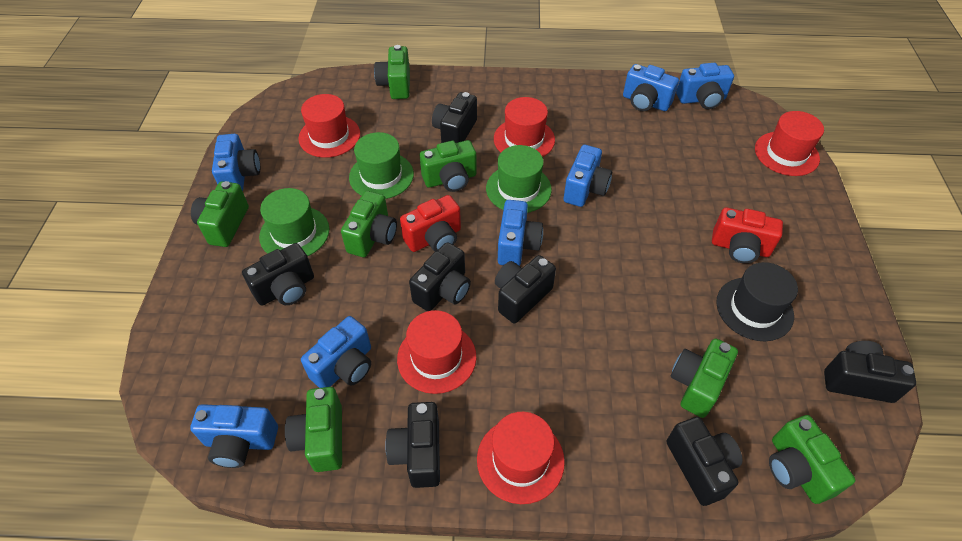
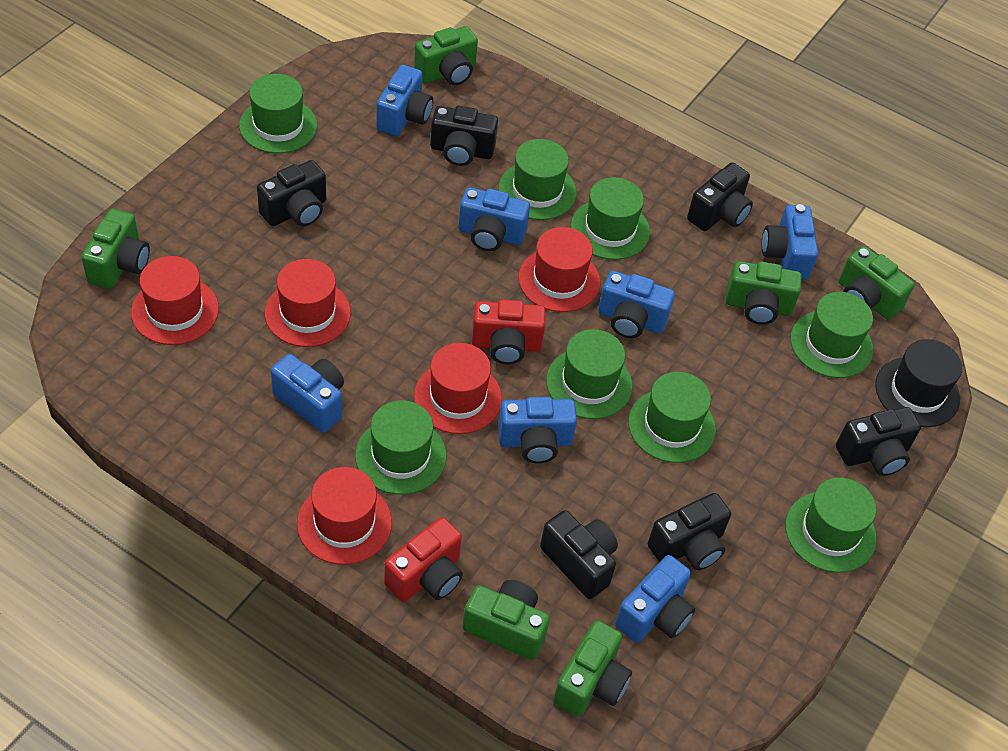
black camera: [242,243,314,306] [385,402,440,488] [409,242,471,311] [432,92,477,143] [495,255,556,323] [667,417,742,506] [824,341,916,403] = 7 -> [257,160,326,226] [430,106,498,166] [540,510,618,599] [648,493,731,570] [687,162,753,231] [836,407,921,476] = 6
green camera: [191,181,249,247] [285,387,342,472] [341,191,397,257] [374,45,410,99] [420,140,477,192] [671,338,738,418] [769,415,855,504] = 7 -> [81,209,150,289] [414,26,478,85] [462,580,550,660] [553,620,632,717] [725,261,802,325] [839,246,915,320] = 6
green hat: [259,188,329,256] [349,132,414,199] [486,145,552,213] = 3 -> [239,74,317,153] [355,400,446,495] [498,139,577,220] [546,329,633,419] [571,177,650,260] [628,372,716,463] [785,478,877,573] [790,292,873,378] = 8

